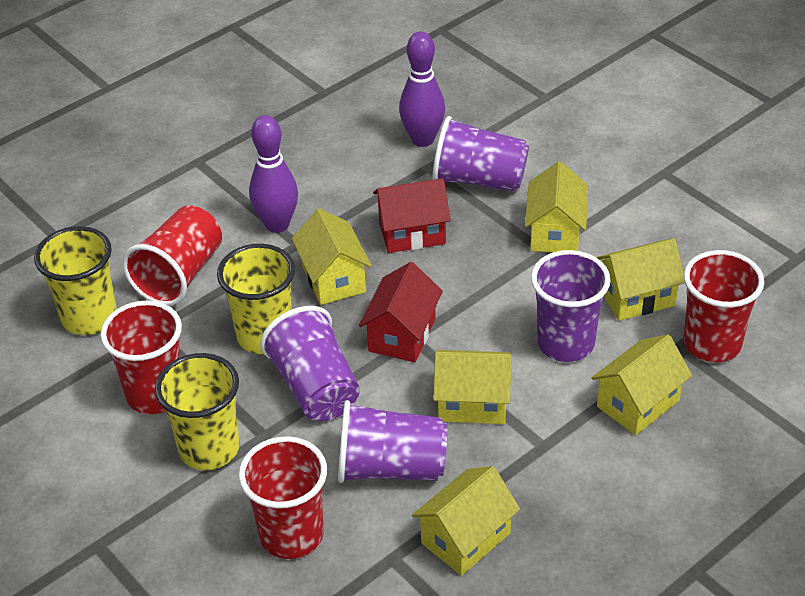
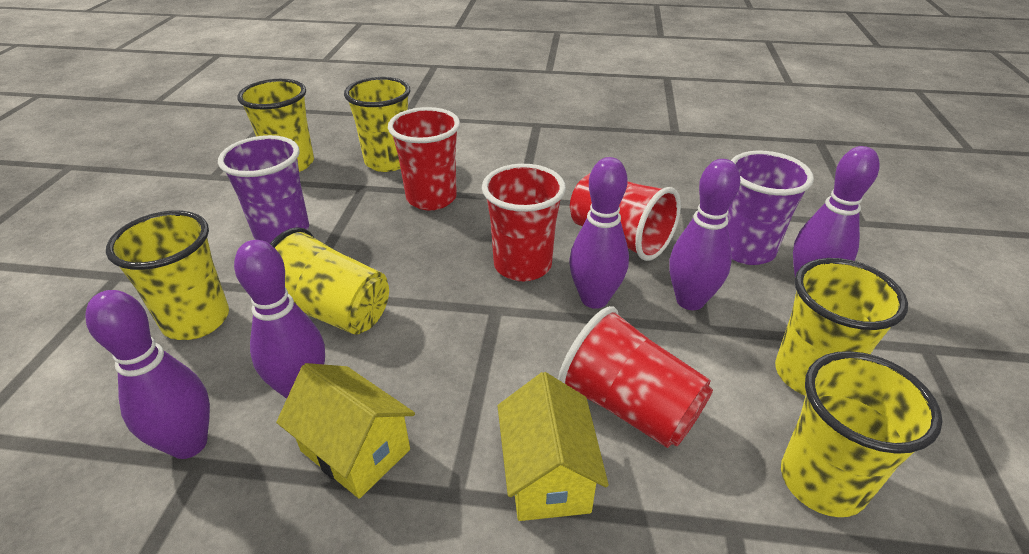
purple bowling pin: [249,115,298,233] [399,31,445,147] = 2 -> [85,290,210,459] [234,240,325,399] [569,157,629,309] [670,159,740,310] [793,146,880,276] = 5
purple cup: [260,306,360,421] [338,400,447,483] [433,116,529,192] [531,250,611,362] = 4 -> [218,135,309,244] [727,150,814,265] = 2
red house: [359,262,443,362] [373,178,451,253] = 2 -> none = 0
yellow cup: [34,226,117,335] [155,353,240,470] [217,244,295,354] = 3 -> [106,210,229,340] [237,79,314,172] [270,227,389,335] [344,77,410,172] [775,258,908,396] [781,351,943,517] = 6
yellow house: [292,208,372,305] [412,466,520,576] [433,350,512,424] [525,161,588,252] [591,335,692,435] [596,238,685,321] = 6 -> [276,363,415,499] [498,372,609,521] = 2

